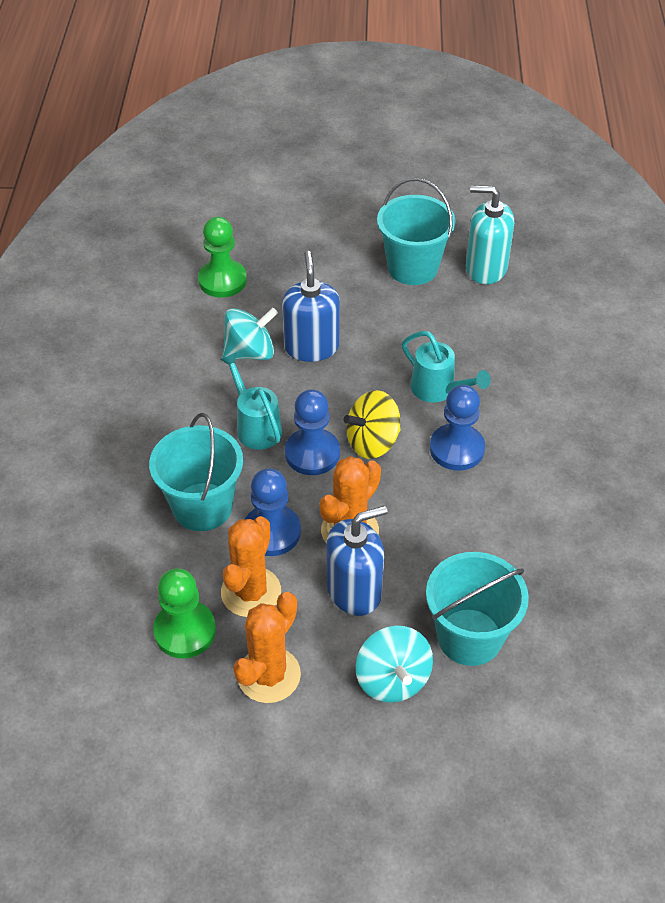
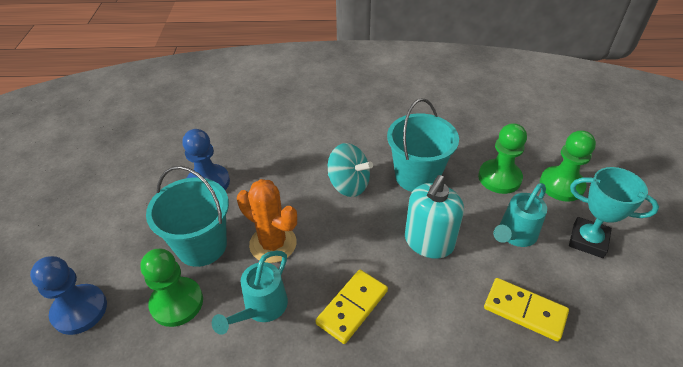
blue pawn: [245,468,301,556] [285,389,340,475] [430,385,485,471] = 3 -> [30,256,107,335] [182,129,230,190] = 2
blue soap dispenser: [282,251,340,362] [326,506,388,616] = 2 -> none = 0
green pawn: [153,568,216,658] [198,217,247,297] = 2 -> [140,249,203,327] [478,123,527,194] [540,130,596,202] = 3
orange cactus: [221,516,281,617] [233,592,301,703] [319,456,381,544] = 3 -> [237,179,297,263] = 1
turquoise bucket: [149,413,243,531] [377,178,456,285] [426,552,529,666] = 3 -> [146,166,229,267] [387,98,459,192] = 2
turquoise spinning top: [222,308,278,360] [355,626,433,703] = 2 -> [328,143,373,197] = 1
turquoise trophy: none = 0 -> [569,167,659,258] = 1
yellow domino: none = 0 -> [316,270,388,344] [484,278,569,341] = 2
yellow spinning top: [343,390,401,459] = 1 -> none = 0

